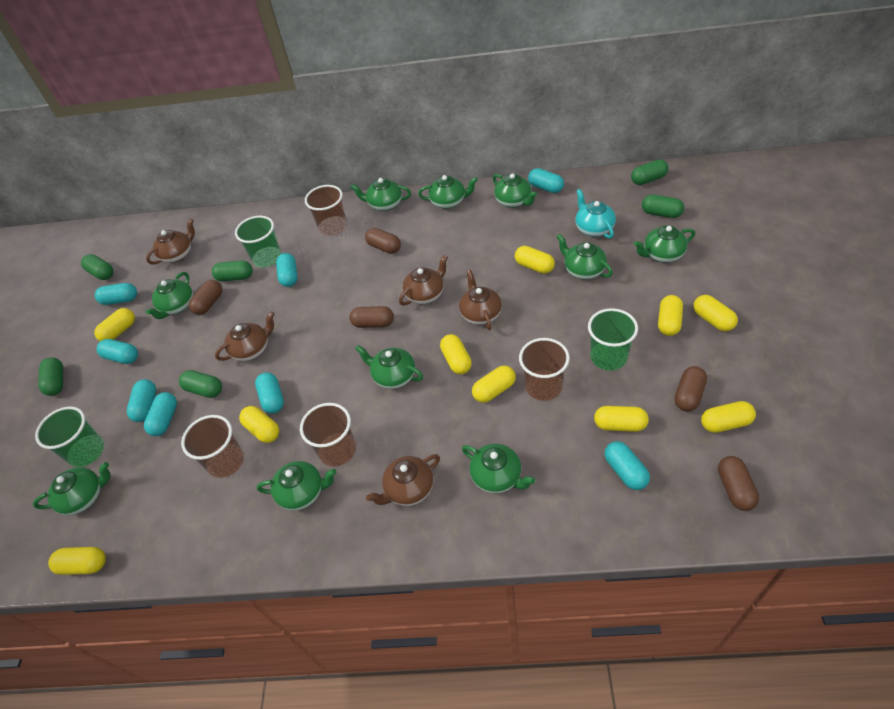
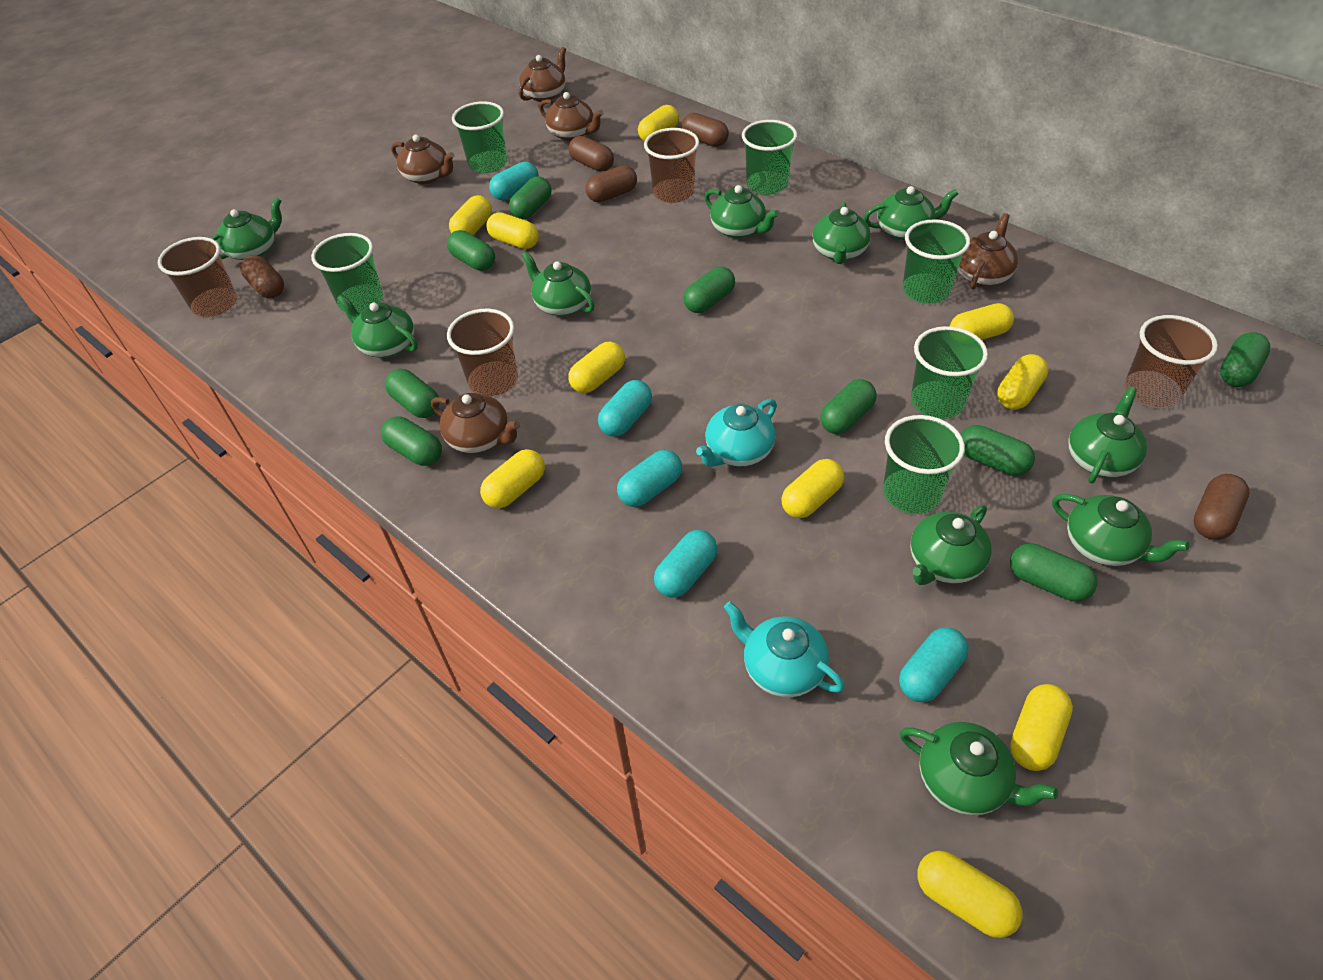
green capsule: [38,357,63,396] [81,254,113,280] [179,370,222,398] [212,260,253,281] [631,159,669,185] [642,195,684,218] = 6 -> [381,416,442,466] [385,369,440,418] [447,230,495,271] [509,176,551,219] [683,267,735,313] [820,379,877,434] [961,425,1035,476] [1010,543,1098,602] [1220,332,1271,387] = 9
green cup: [35,406,104,467] [235,216,281,268] [588,308,638,371] = 3 -> [311,233,383,313] [452,101,507,173] [742,120,797,195] [883,415,965,514] [903,219,970,304] [911,326,988,419] = 6
turquoise capsule: [95,283,137,305] [97,339,138,364] [127,379,156,422] [144,392,177,436] [255,372,284,414] [276,253,297,287] [528,168,564,193] [604,441,650,490] = 8 -> [489,162,539,200] [598,380,652,437] [617,450,682,507] [654,530,717,597] [899,627,969,702] = 5
turquoise teapot: [576,189,616,239] = 1 -> [696,399,777,467] [724,601,845,697] = 2

